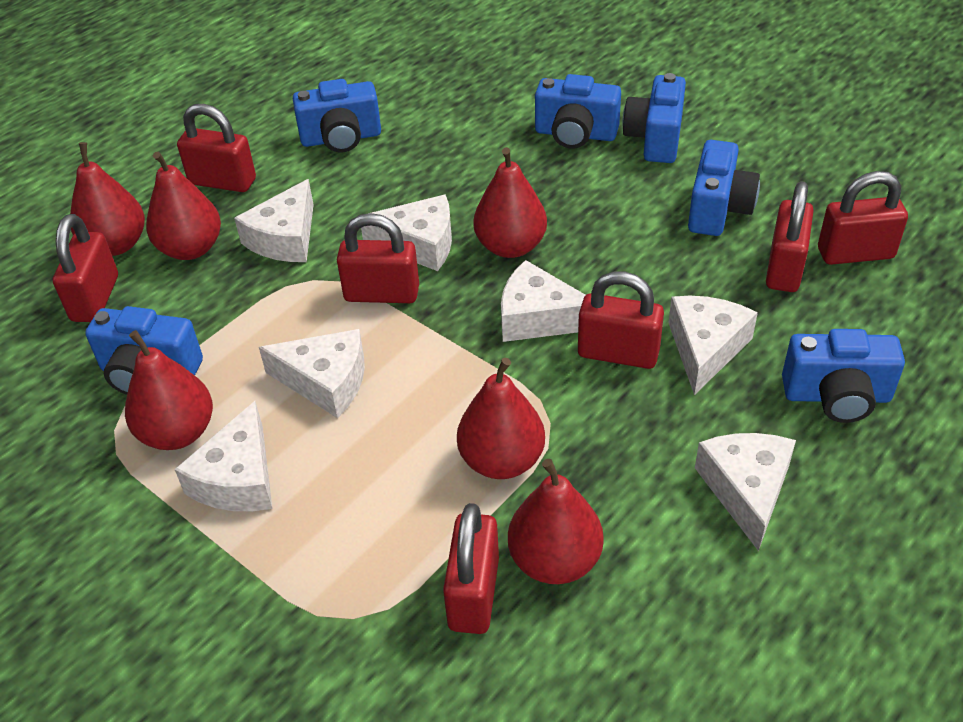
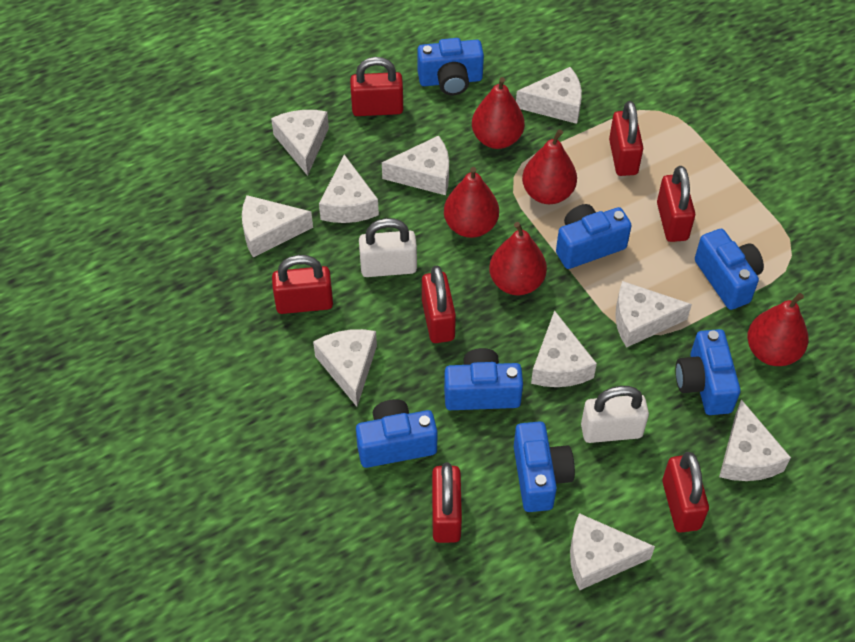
blue camera: [85,306,203,395] [293,79,381,153] [535,74,621,149] [622,73,686,163] [688,140,760,236] [782,329,905,423] = 6 -> [356,399,437,468] [417,38,484,95] [444,348,523,410] [514,421,575,512] [556,204,632,269] [675,329,741,415] [695,229,764,310] = 7
red pear: [70,142,145,256] [125,330,213,450] [146,152,221,260] [457,358,545,479] [473,147,547,258] [508,459,604,584] = 6 -> [444,167,499,238] [472,77,525,149] [489,222,547,295] [522,129,577,204] [747,293,808,366] = 5
white cheese: [175,401,272,511] [234,179,314,262] [259,329,365,418] [361,194,452,271] [501,260,586,342] [668,296,758,395] [695,433,796,551] = 7 -> [242,195,313,258] [271,110,329,176] [313,329,377,407] [319,155,379,223] [382,135,449,195] [516,67,582,124] [531,310,597,387] [570,513,655,590] [615,281,692,347] [719,399,791,481] = 10
white padlock: none = 0 -> [359,218,417,277] [581,386,649,443] = 2

